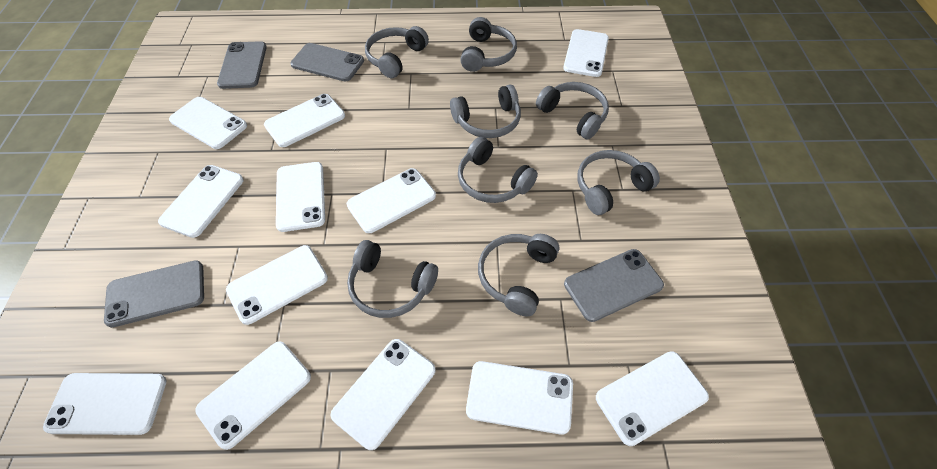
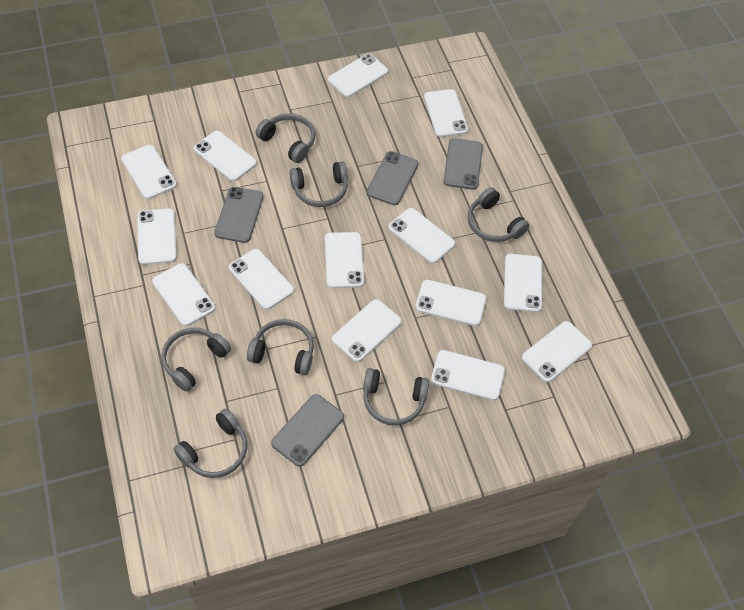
grey headphones: [347,240,438,318] [365,26,429,78] [450,85,521,138] [458,137,538,203] [460,17,517,72] [478,234,559,316] [536,82,609,140] [578,150,660,215] = 8 -> [161,327,231,392] [174,409,247,478] [247,319,314,375] [256,113,315,163] [290,161,348,207] [363,368,429,425] [468,187,529,242] = 7
white phone: [43,373,167,435] [158,165,244,238] [169,97,247,149] [195,341,311,450] [226,245,328,325] [264,94,345,147] [276,162,325,232] [330,339,436,450] [347,168,436,233] [466,361,573,435] [563,29,609,77] [596,351,709,446] = 12 -> [121,145,177,199] [137,208,177,265] [152,263,215,326] [194,131,257,181] [229,249,294,310] [325,232,364,288] [328,54,388,97] [332,299,402,362] [388,208,455,264] [415,280,486,326] [424,89,468,137] [431,350,505,401] [504,254,542,312] [522,321,592,382] = 14

